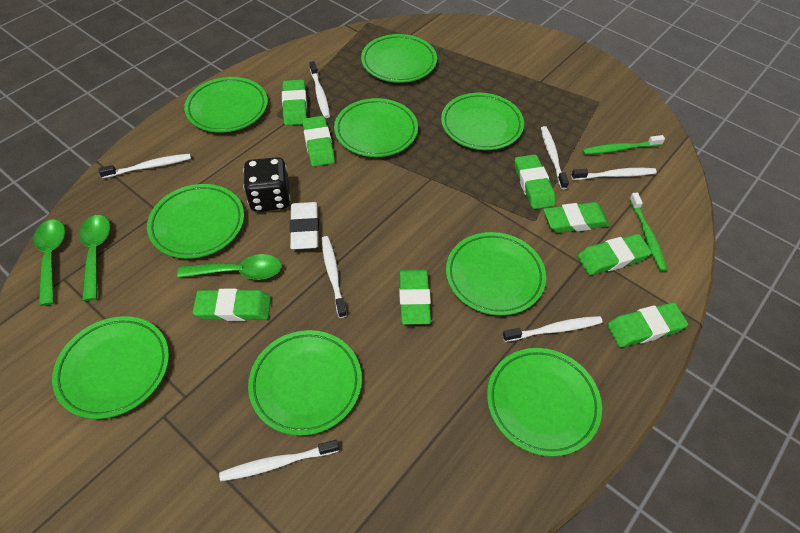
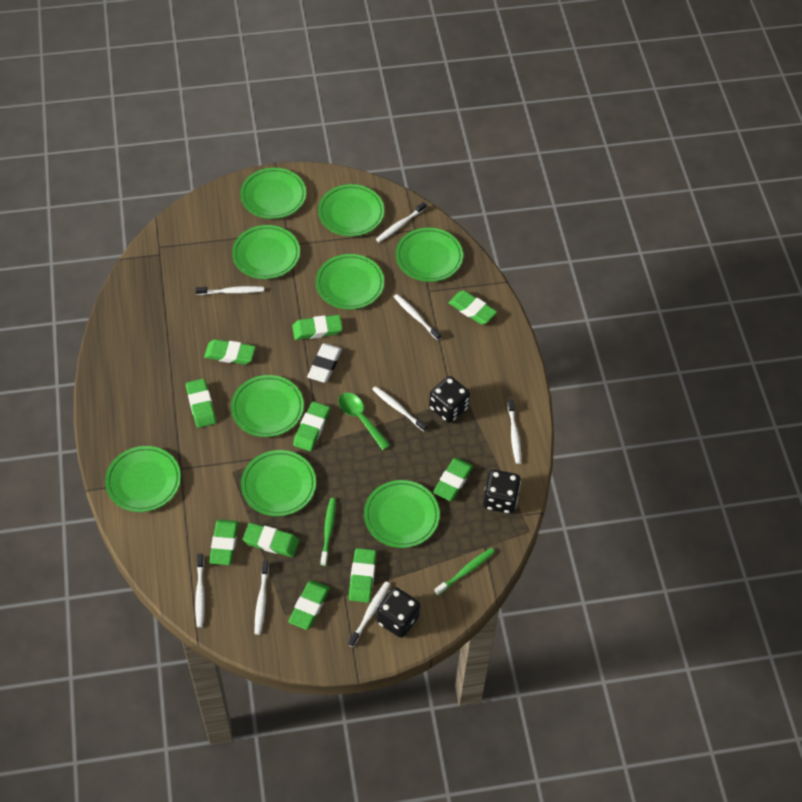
black dice: [243,157,290,212] = 1 -> [377,587,420,638] [429,376,470,423] [483,470,521,514] = 3
green eraser: [193,289,271,321] [282,80,307,126] [302,116,335,167] [399,269,431,325] [515,154,555,209] [543,202,610,233] [578,234,652,275] [607,302,688,347] = 8 -> [186,379,216,428] [204,339,255,365] [209,519,238,565] [243,523,299,557] [288,580,330,630] [292,315,343,340] [293,401,330,451] [349,548,376,603] [433,457,473,501] [448,290,497,324] = 10
green spoon: [34,219,65,306] [79,215,110,301] [177,254,282,280] = 3 -> [338,393,390,450] = 1
white toothbrush: [99,153,191,178] [219,440,339,481] [310,61,330,118] [321,236,347,318] [503,316,603,342] [541,126,569,189] [571,168,657,180] = 7 -> [195,553,205,628] [196,286,264,295] [255,560,269,635] [348,581,390,647] [372,386,428,432] [376,202,426,242] [394,294,441,341] [508,399,521,464] = 8

